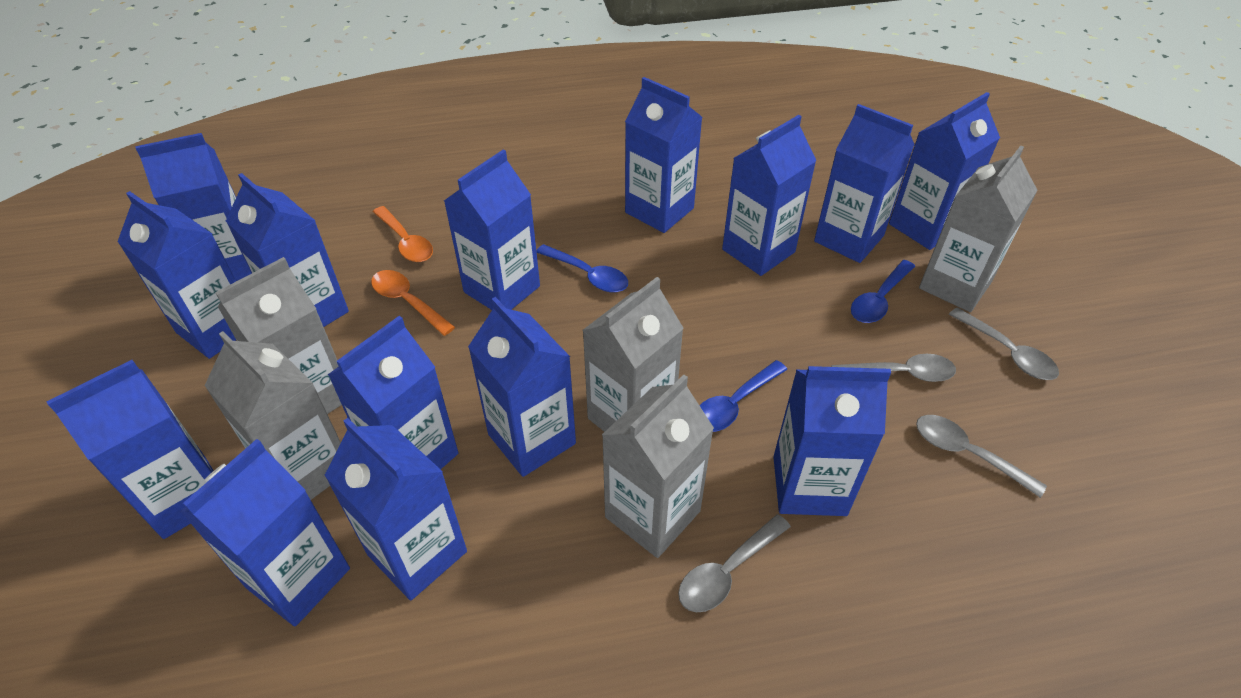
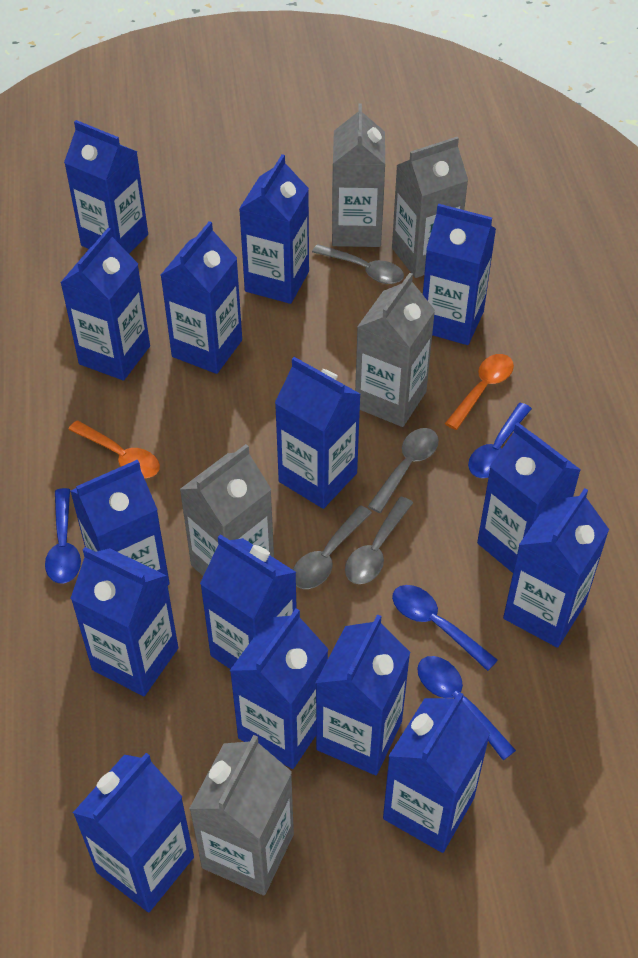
blue carton: [46,360,214,539] [117,191,236,359] [135,133,252,281] [180,439,350,626] [226,173,349,327] [324,418,467,601] [328,316,458,469] [444,150,540,310] [468,297,576,477] [625,77,702,233] [722,115,817,276] [773,366,891,516] [814,104,915,263] [889,92,1000,250] = 14 -> [60,228,150,380] [64,120,148,254] [70,459,170,585] [70,547,178,696] [73,753,194,912] [161,221,242,374] [200,534,297,669] [230,609,329,769] [239,154,309,304] [275,357,361,509] [316,614,410,775] [383,692,490,853] [423,204,496,345] [477,422,581,573] [503,488,609,648] = 15
blue spoon: [536,244,628,292] [700,360,788,432] [851,260,915,323] = 3 -> [45,488,81,584] [392,585,498,671] [417,656,516,760] [468,403,532,478] = 4

